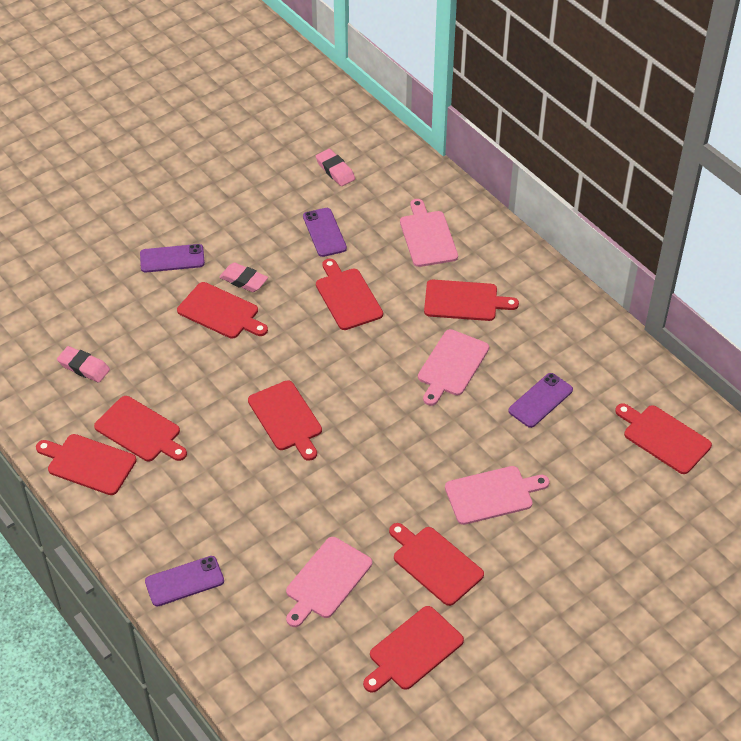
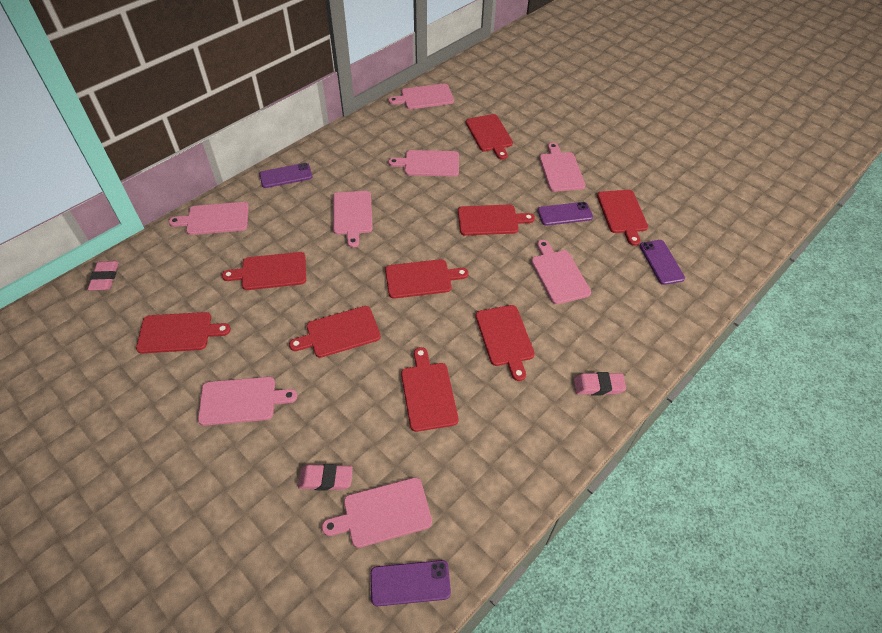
pink cutting board: [286,537,372,627] [400,199,458,267] [418,329,489,406] [445,466,549,525] = 4 -> [169,202,249,235] [198,377,297,426] [322,477,432,548] [333,191,373,247] [388,83,454,109] [388,150,459,177] [531,240,591,304] [539,142,586,192] = 8

